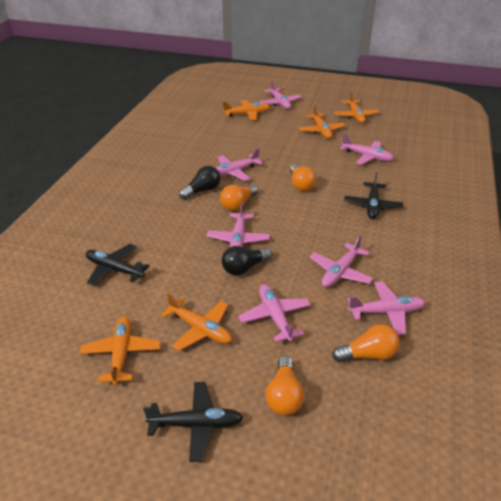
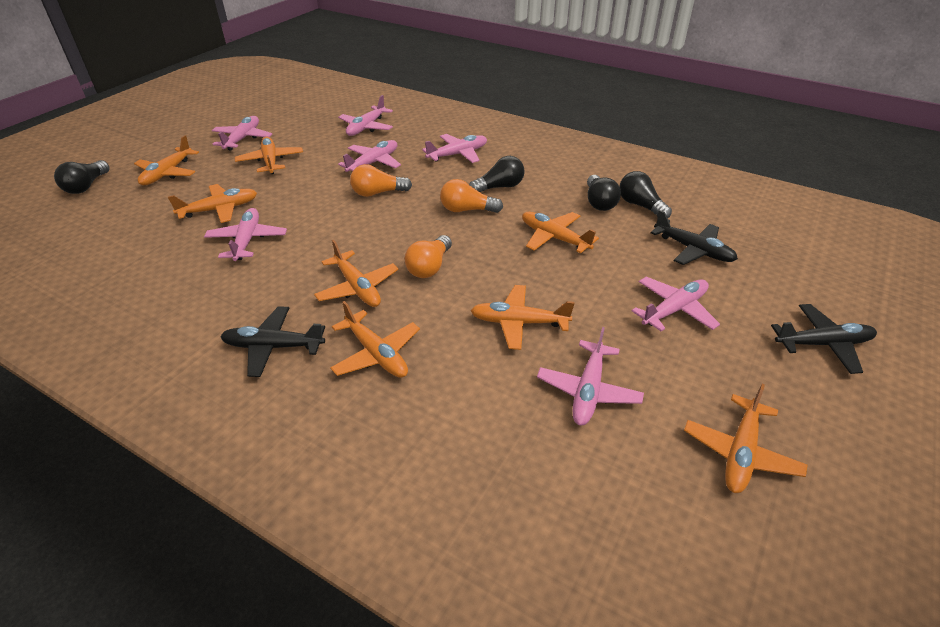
black light bulb: [179,166,220,199] [222,246,272,276] = 2 -> [54,160,110,194] [469,156,525,193] [587,175,621,211] [619,171,672,218] = 4
orange light bulb: [220,185,258,211] [266,356,304,415] [290,164,316,191] [332,324,400,363] = 4 -> [350,164,412,197] [404,235,452,278] [440,179,503,213] = 3
orange plane: [80,316,161,385] [161,293,232,351] [223,100,270,120] [299,105,346,139] [334,91,379,123] = 5 -> [134,135,199,185] [168,184,257,223] [235,137,303,174] [314,240,398,307] [330,301,420,378] [471,285,575,350] [522,212,599,253] [684,384,807,493] = 8

